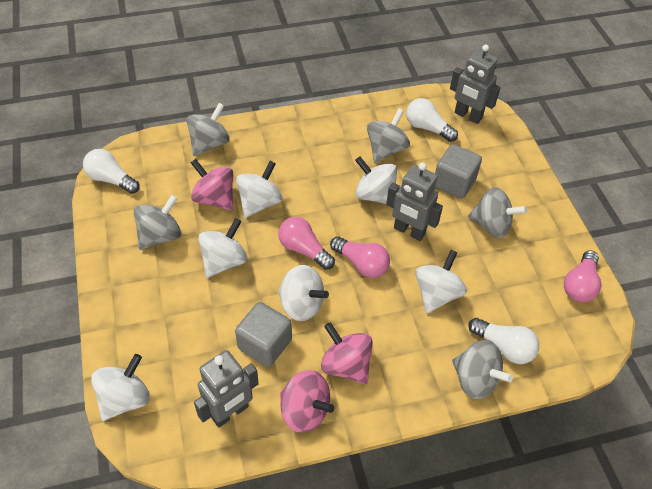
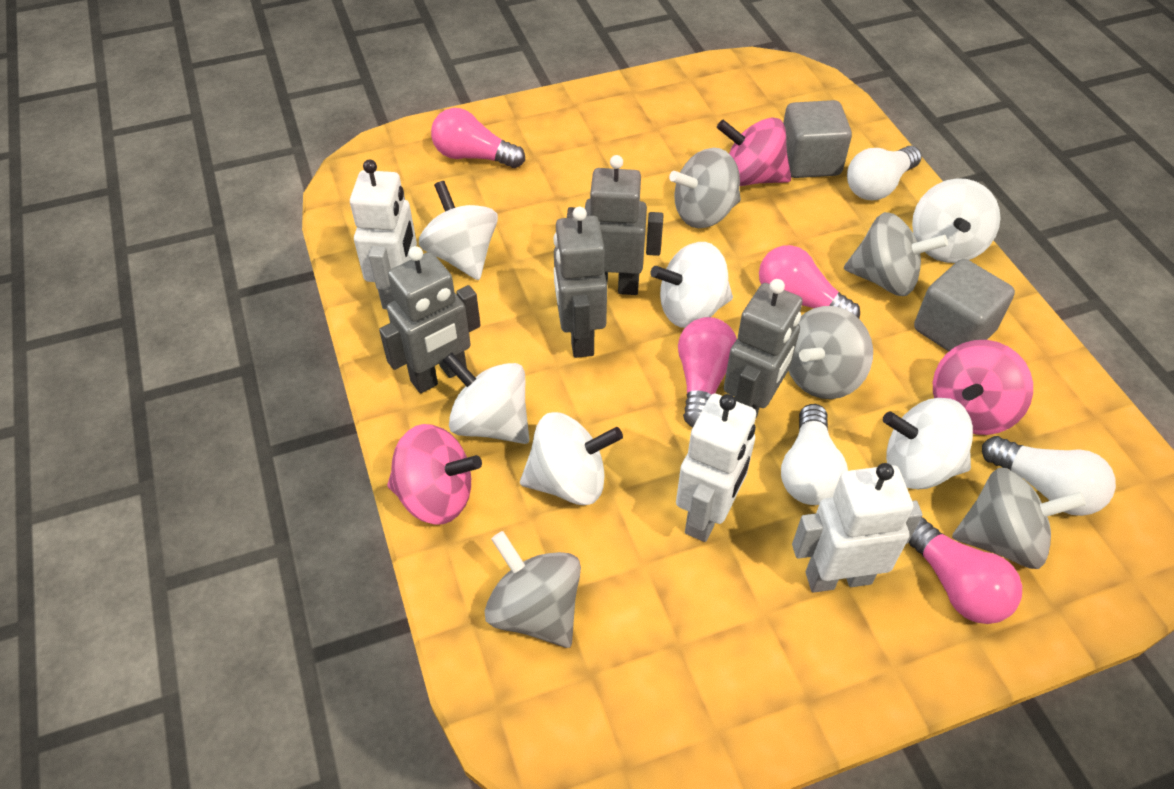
grey robot: [194,350,259,428] [386,162,443,241] [450,44,501,124] = 3 -> [379,246,481,393] [554,207,607,358] [567,155,663,295] [724,279,803,417] = 4
pink light bulb: [278,217,335,270] [330,236,390,278] [564,250,601,302] = 3 -> [431,108,525,168] [678,317,737,427] [759,245,860,318] [908,517,1022,624] = 4
white robot: none = 0 -> [350,160,417,309] [676,394,756,542] [792,463,923,593] = 3

